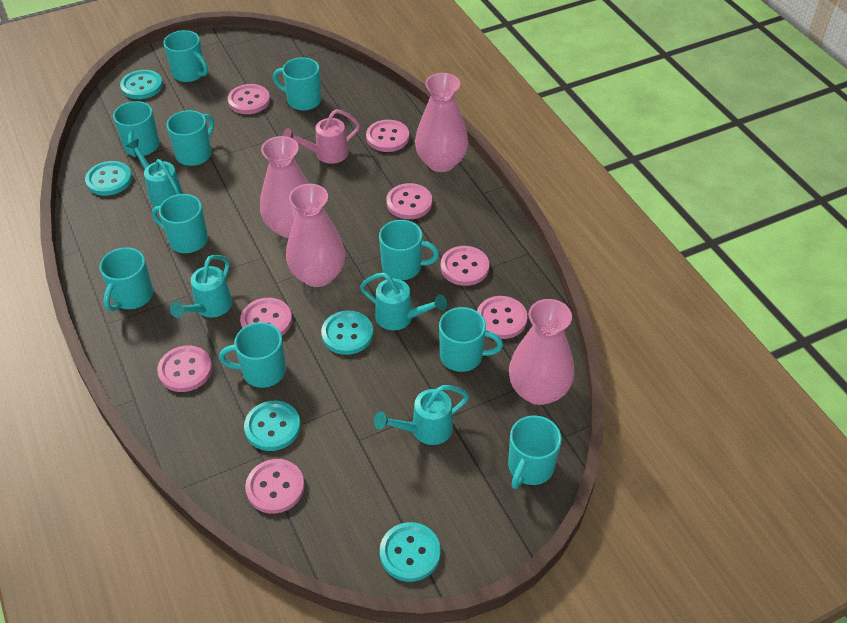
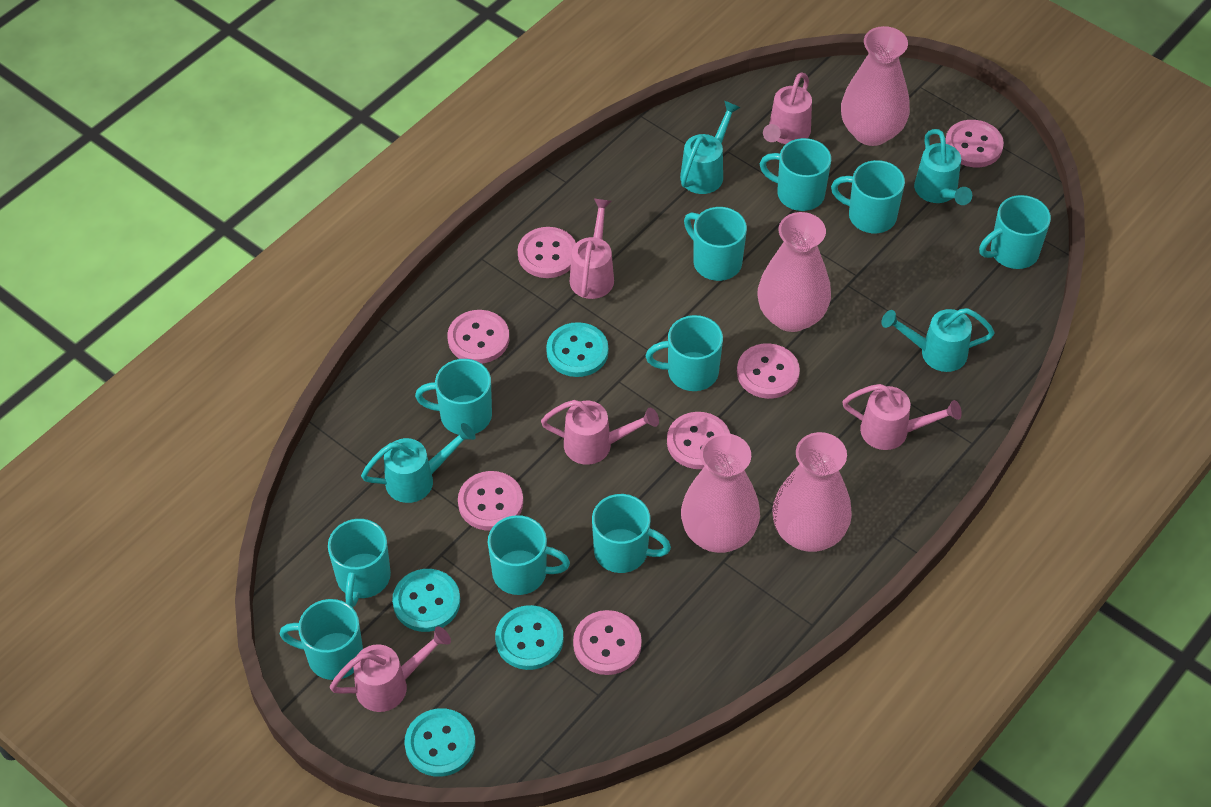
pink button: [157,346,212,392] [228,84,270,114] [240,298,292,335] [245,459,304,514] [366,120,409,152] [386,183,432,219] [441,246,489,286] [477,296,527,339] = 8 -> [448,310,509,364] [458,471,523,531] [518,227,576,278] [573,610,642,675] [667,412,730,469] [737,343,800,399] [945,120,1004,167] = 7
pink watering can: [283,109,360,164] = 1 -> [330,626,451,712] [541,400,659,465] [570,198,614,299] [763,72,812,144] [842,384,962,450] = 5
turquoise button: [85,161,132,196] [120,70,163,99] [244,401,300,451] [321,310,373,355] [380,522,440,582] = 5 -> [392,569,460,632] [404,708,475,777] [495,605,564,670] [546,322,608,377] = 4

